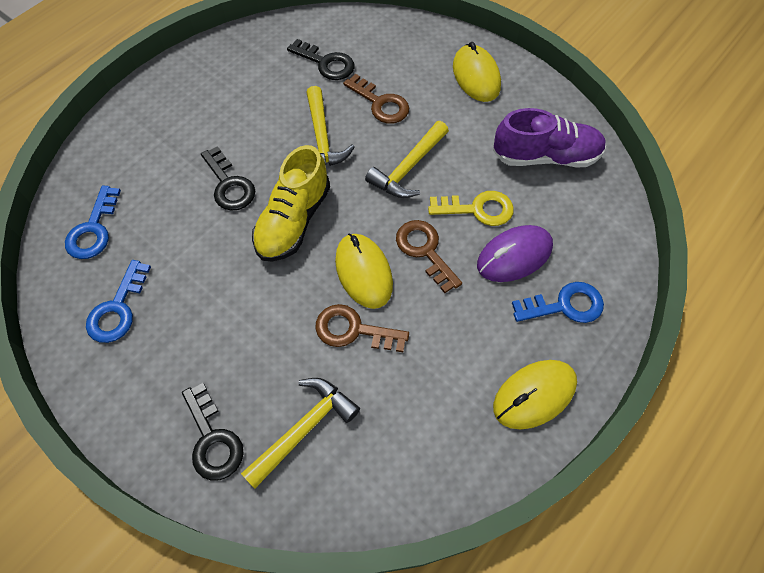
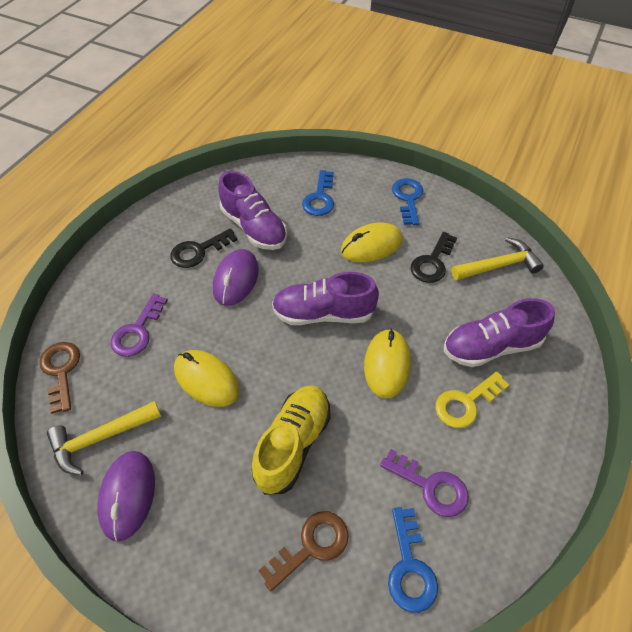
black key: [182,383,244,481] [201,146,255,211] [287,39,354,80] = 3 -> [170,229,238,268] [411,232,457,283] = 2
brown key: [315,304,409,352] [343,74,409,124] [396,220,462,293] = 3 -> [40,342,80,414] [258,511,349,592] = 2
purple key: none = 0 -> [110,294,168,357] [380,449,469,517] = 2
purple mouse: [477,225,553,282] = 1 -> [97,451,155,542] [213,249,259,306] = 2
purple shoe: [493,108,606,167] = 1 -> [219,171,287,250] [272,272,379,325] [444,298,555,367] = 3
yellow hammer: [241,378,360,488] [306,86,355,166] [365,121,449,198] = 3 -> [47,401,161,475] [452,237,544,280] = 2

